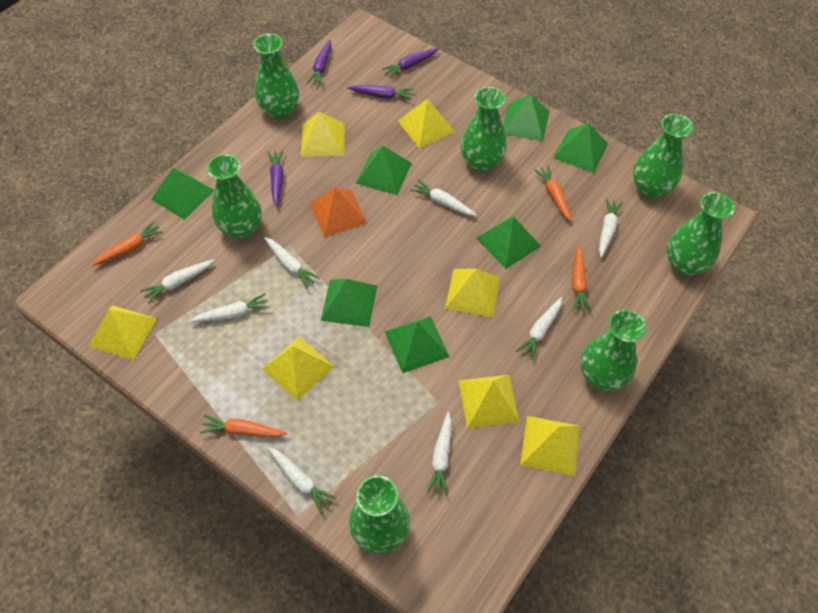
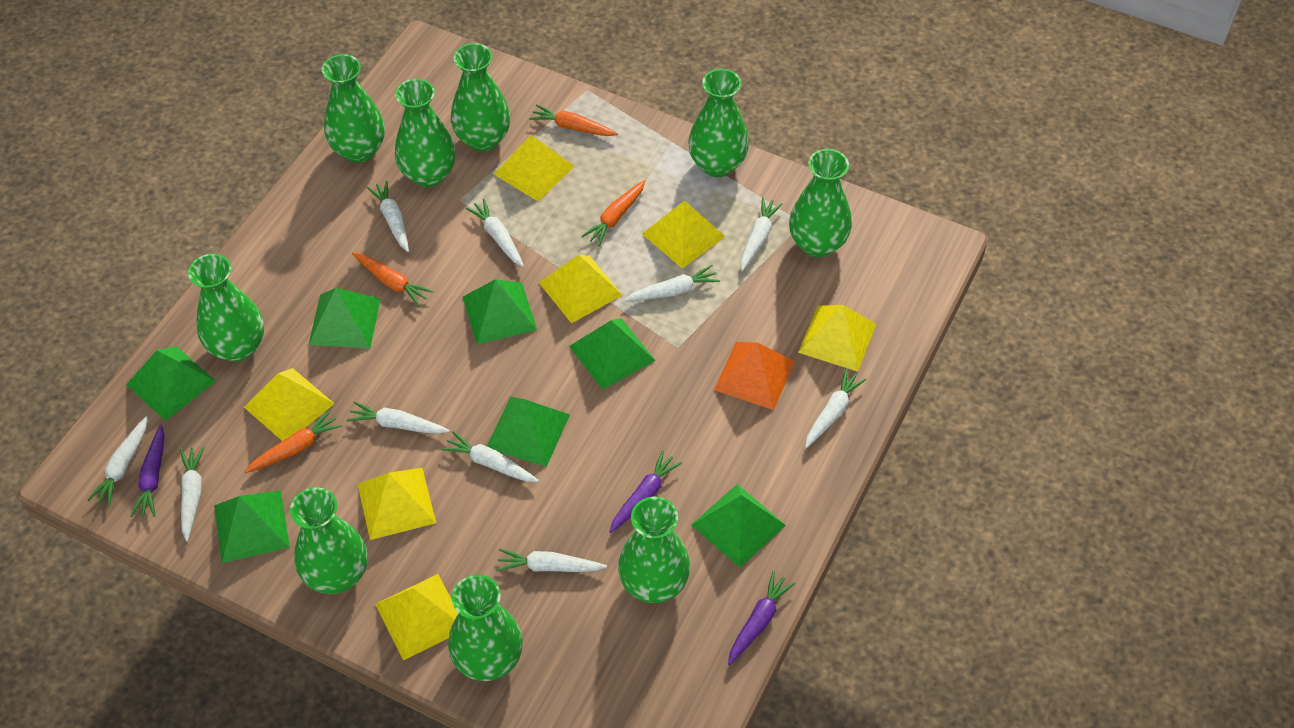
green vase: [207,154,262,239] [253,34,299,119] [349,475,410,554] [461,87,507,172] [581,310,646,391] [633,114,693,199] [667,192,735,276] = 7 -> [188,254,264,362] [290,487,367,594] [322,54,385,163] [395,79,456,187] [448,575,523,681] [451,43,510,152] [618,497,690,603] [688,69,749,177] [789,149,852,257] = 9
purple carrot: [267,150,284,206] [307,40,331,85] [348,85,414,100] [382,48,439,78] = 4 -> [130,425,165,517] [609,450,682,533] [728,571,795,665] = 3
white carrot: [140,259,215,304] [189,293,270,322] [264,237,320,288] [268,447,337,514] [410,179,477,216] [426,412,452,496] [516,297,562,360] [599,198,623,258] = 8 -> [87,416,148,507] [180,447,205,541] [347,401,450,434] [367,180,409,252] [441,431,539,482] [465,199,524,267] [496,549,607,572] [624,265,720,301] [741,197,783,271] [805,369,867,448] = 10

